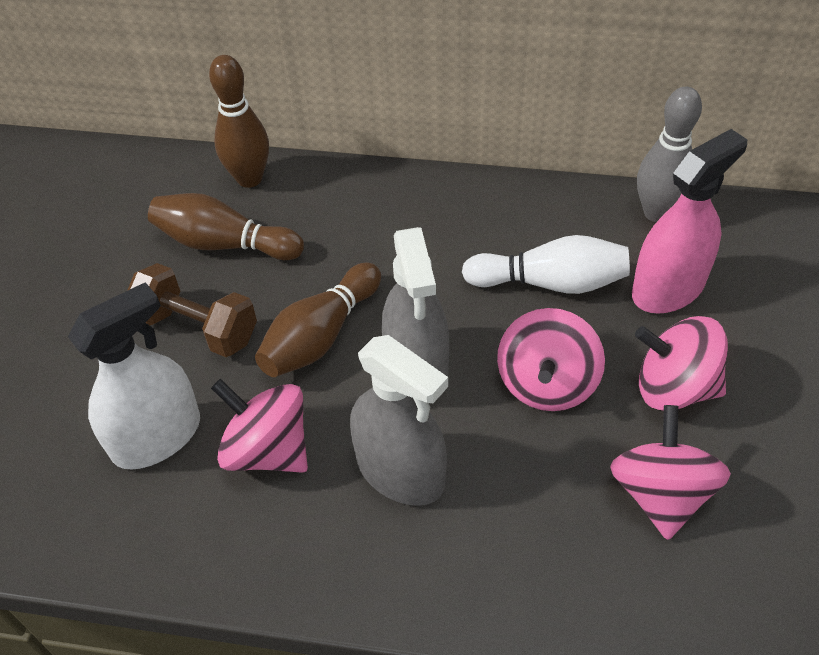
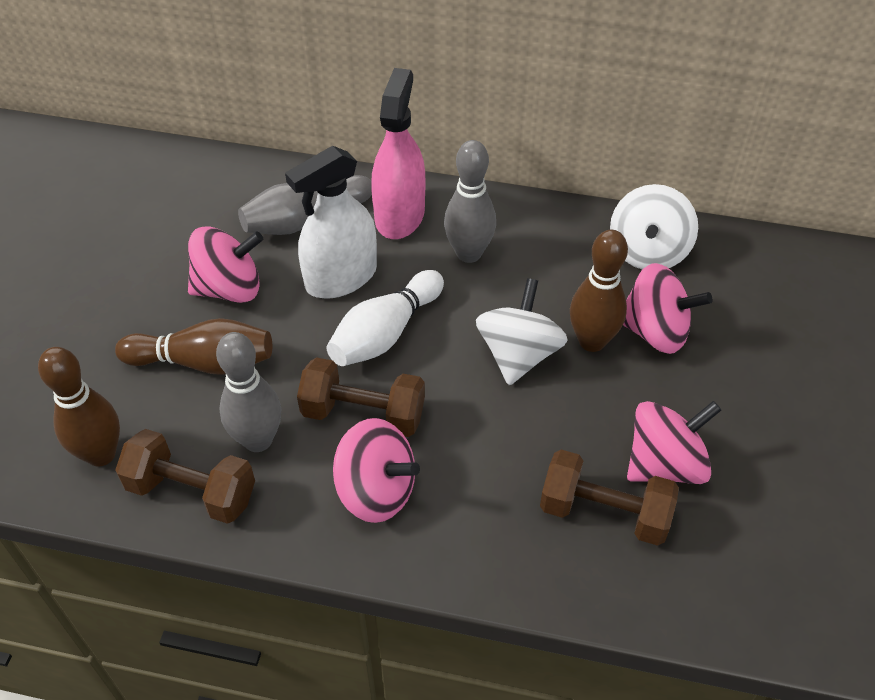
brown dumbbell: [127,263,257,357] = 1 -> [116,429,255,524] [297,357,425,437] [540,450,679,546] = 3
grey bowling pin: [637,86,702,222] = 1 -> [216,332,281,452] [238,175,372,235] [444,140,496,263] = 3
grey spray bottle: [350,335,448,506] [382,227,449,404] = 2 -> none = 0
white spinning top: none = 0 -> [476,278,568,385] [610,184,698,270] = 2

